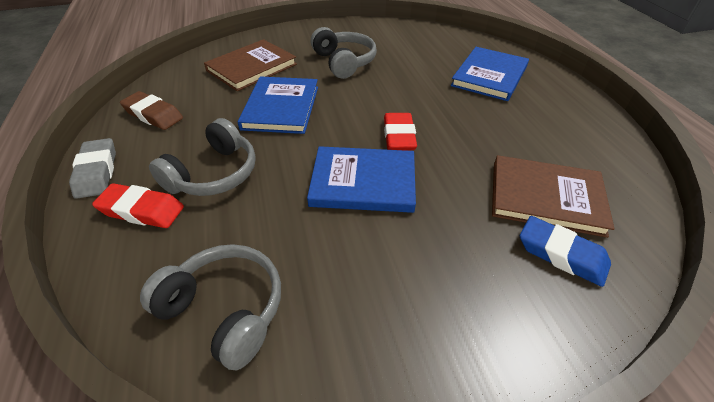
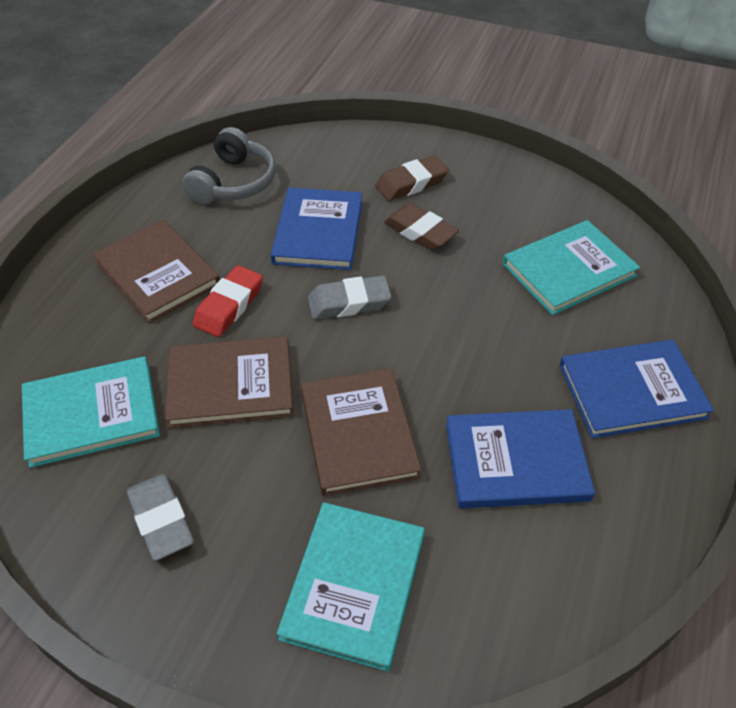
blue eraser: [520,216,611,287] = 1 -> none = 0
brown book: [204,39,297,91] [492,155,614,238] = 2 -> [93,220,220,323] [165,336,293,428] [301,368,422,496] = 3
brown eraser: [120,91,183,130] = 1 -> [375,155,449,201] [384,203,459,250] = 2
grey eraser: [69,138,116,199] = 1 -> [127,474,194,561] [308,276,392,319] = 2
grey headphones: [140,244,281,370] [149,118,256,196] [311,27,377,79] = 3 -> [182,127,276,205] = 1
red eraser: [92,183,184,228] [384,113,417,150] = 2 -> [193,265,263,337] = 1
turquoise book: none = 0 -> [22,356,160,468] [277,502,425,672] [503,220,640,315] = 3

